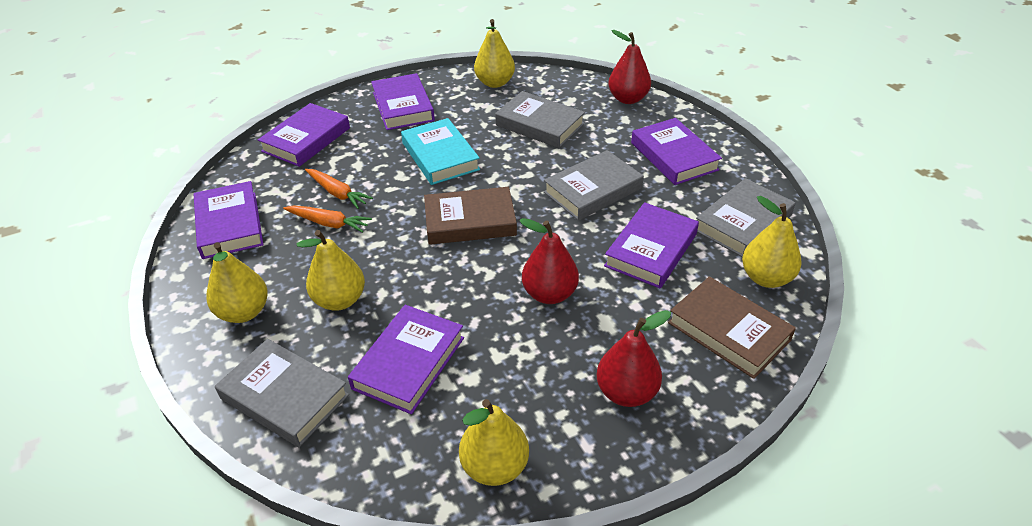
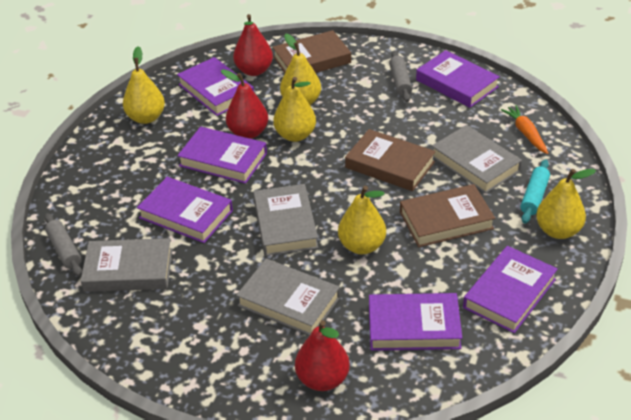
brown book: [424,187,517,245] [668,276,796,379] = 2 -> [273,30,351,73] [345,129,436,191] [400,184,495,247] = 3
grey rolling pin: none = 0 -> [45,213,82,277] [389,50,412,102] = 2
orange carrot: [283,206,372,233] [305,169,373,209] = 2 -> [501,105,548,154] = 1
turquoise book: [401,118,480,185] = 1 -> none = 0
turquoise rolling pin: none = 0 -> [521,159,550,224] = 1

